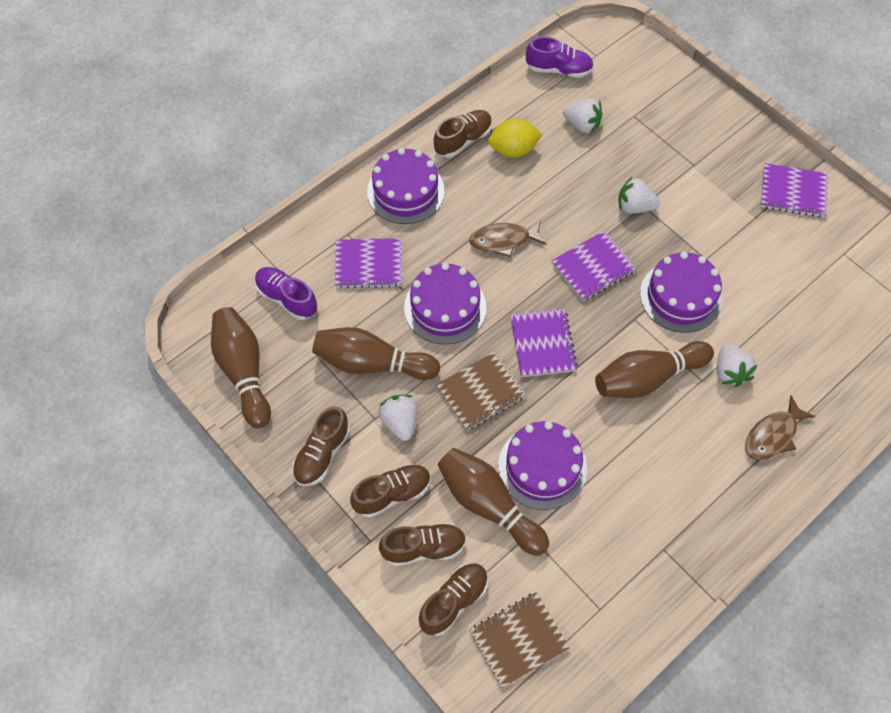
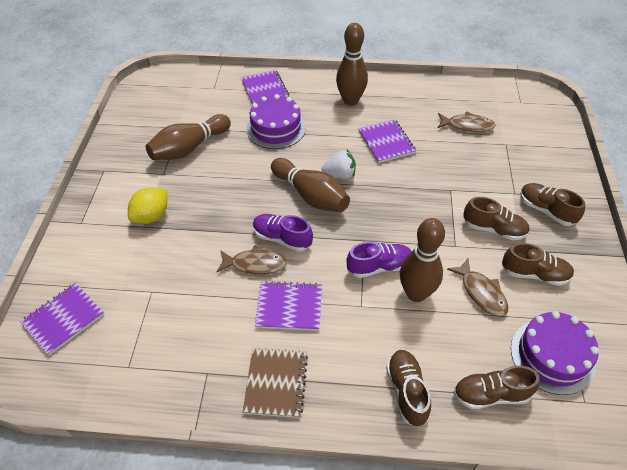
brown fish: [469,220,546,257] [745,395,815,460] = 2 -> [216,245,287,275] [438,111,496,132] [447,259,509,316] = 3
brown notebook: [436,352,526,430] [469,592,570,688] = 2 -> [243,348,308,418] = 1
purple cake: [367,148,445,224] [404,263,487,344] [498,421,587,510] [640,252,722,333] = 4 -> [246,94,306,149] [511,311,599,395] = 2
white strawberry: [379,395,418,441] [563,99,602,134] [618,177,660,214] [717,344,758,387] = 4 -> [322,150,356,179] = 1

